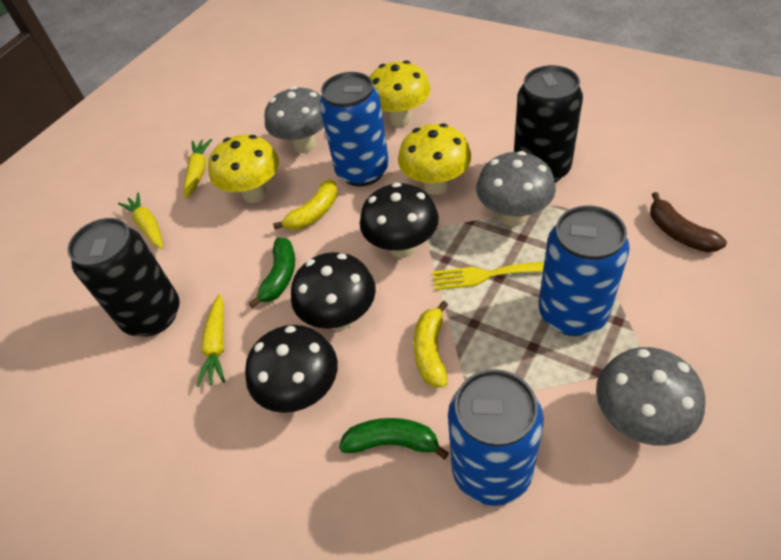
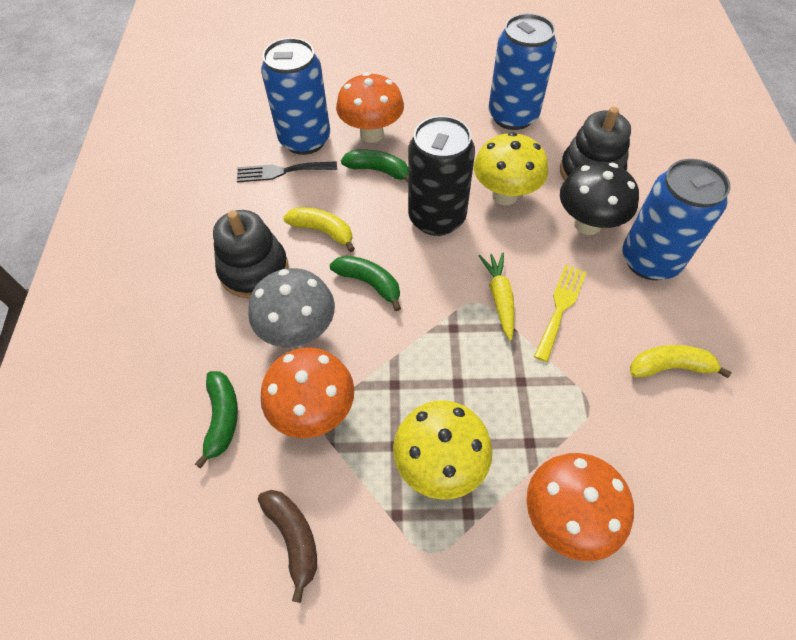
black can: [68,218,180,336] [514,65,583,183] = 2 -> [408,116,475,236] = 1
black fork: none = 0 -> [237,161,337,183] = 1
black mushroom: [245,325,338,413] [291,252,376,330] [360,182,439,258] = 3 -> [560,162,639,235] = 1
black stacking toy: none = 0 -> [213,210,288,299] [560,107,631,181] = 2
green banana: [249,238,295,308] [339,418,449,459] = 2 -> [195,371,238,469] [330,256,401,311] [341,150,408,182] = 3
grey mushroom: [264,86,324,153] [476,151,556,226] [596,347,705,446] = 3 -> [248,268,335,347] = 1
orange mushroom: none = 0 -> [260,348,354,438] [336,72,404,143] [526,453,634,561] = 3
yellow carrot: [118,192,163,249] [184,139,212,199] [196,294,225,387] = 3 -> [479,252,514,341] = 1
yellow mushroom: [208,135,279,203] [369,61,430,127] [398,123,472,195] = 3 -> [393,400,493,500] [474,132,548,205] = 2

